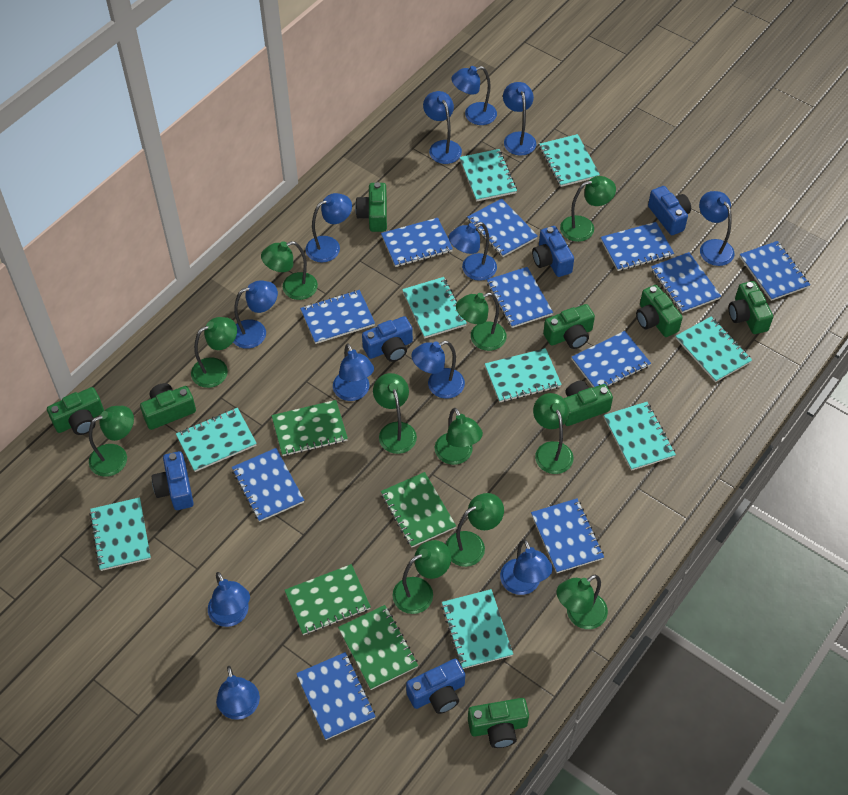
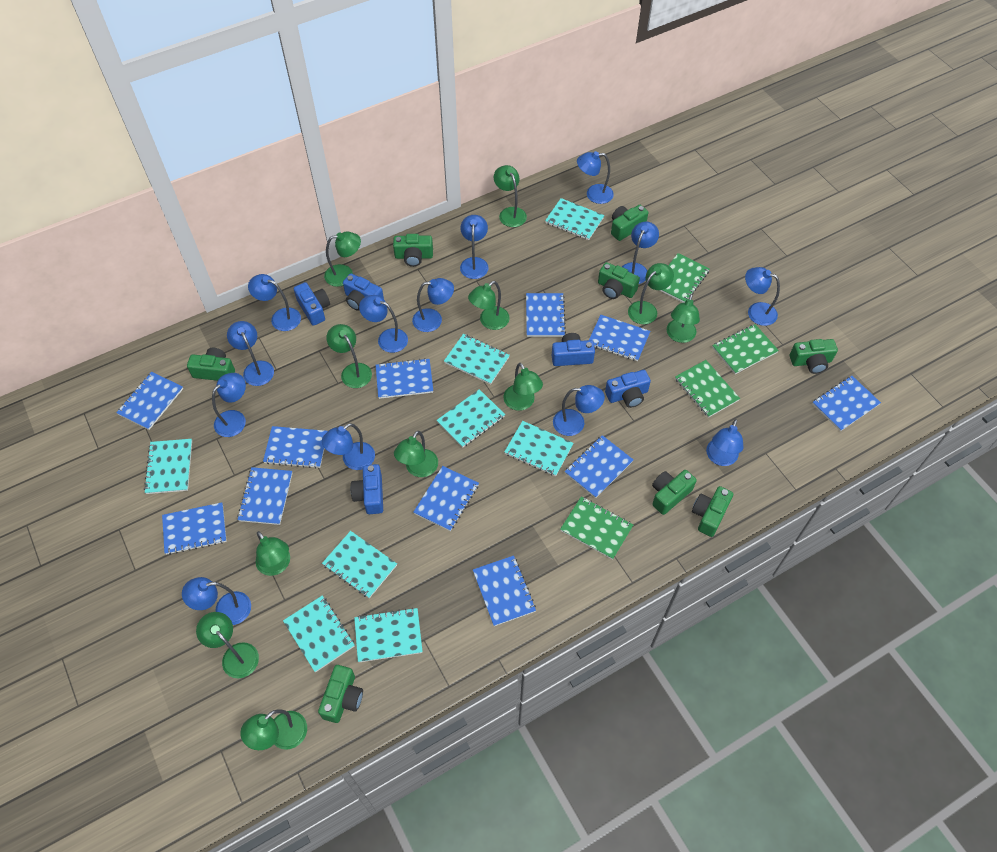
blue lamp: [208,572,250,627] [216,666,260,720] [233,280,278,349] [306,193,352,262] [333,343,374,401] [411,341,465,399] [423,91,462,164] [449,222,497,281] [451,66,497,125] [500,540,553,595] [503,82,536,156] [699,191,734,266] = 12 -> [182,577,251,625] [212,373,246,437] [227,321,274,386] [248,274,301,331] [322,423,375,470] [359,295,408,353] [412,278,454,332] [460,215,489,279] [553,385,605,436] [577,151,614,204] [622,222,659,284] [706,419,743,466] [745,267,780,326] = 13
turquoise notebook: [89,497,151,571] [176,408,257,472] [402,277,467,338] [441,589,513,669] [460,149,517,202] [485,348,562,402] [539,134,600,187] [604,402,676,471] [676,316,752,382] = 9 -> [144,439,192,494] [283,596,355,672] [322,531,397,598] [354,608,423,662] [437,389,505,448] [444,334,510,385] [504,421,573,476] [545,198,604,240] = 8

